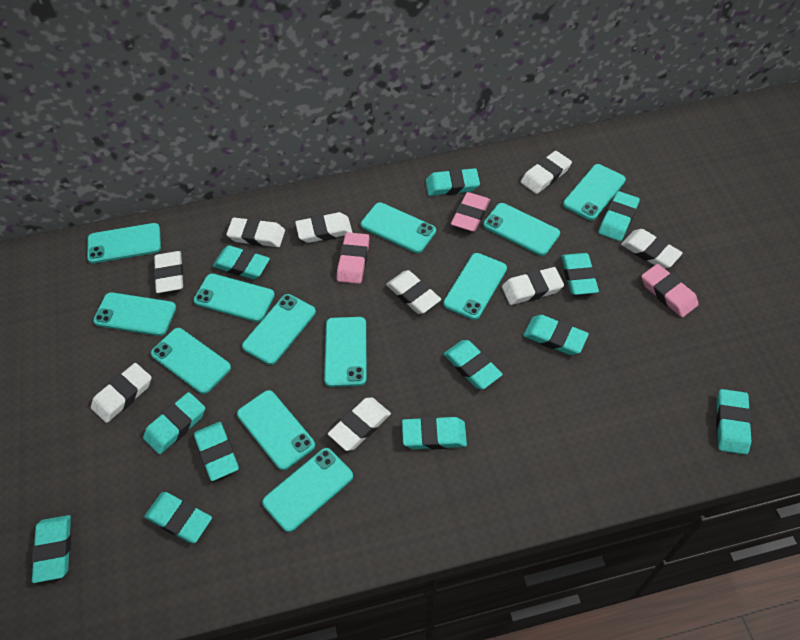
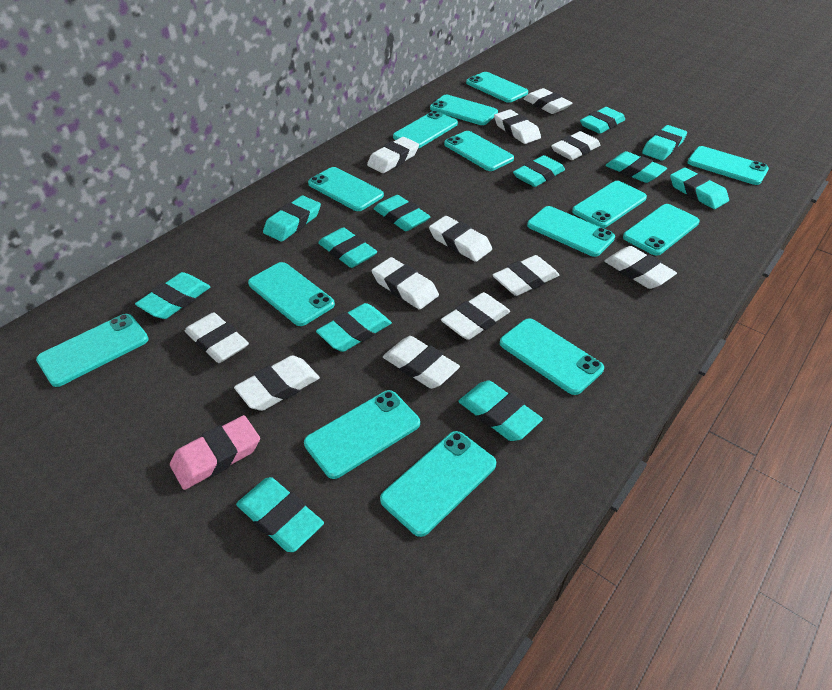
pink eraser: [337,232,369,284] [451,192,490,232] [641,264,699,317] = 3 -> [170,415,260,490] = 1
turquoise phone: [87,223,161,263] [93,292,176,336] [151,328,231,394] [194,274,275,322] [237,390,315,470] [242,294,316,365] [262,448,353,532] [324,317,366,387] [361,202,436,253] [443,253,507,320] [483,203,560,256] [563,164,626,220] = 12 -> [36,314,149,387] [248,262,335,326] [304,390,420,479] [308,167,384,211] [380,431,496,537] [393,111,458,148] [430,95,498,125] [444,131,514,171] [466,72,528,103] [500,318,604,395] [527,206,615,257] [572,181,647,228] [623,204,700,256] [687,146,769,185] = 14
white eraser: [91,363,151,423] [154,251,183,293] [226,218,285,247] [295,212,353,243] [328,397,391,451] [386,270,441,314] [502,267,564,305] [521,151,572,194] [621,229,683,269] = 9 -> [185,312,249,363] [234,356,320,411] [367,137,419,173] [372,257,439,310] [383,336,460,389] [429,216,492,262] [441,292,510,340] [492,255,559,296] [494,109,541,144] [524,88,572,114] [551,131,600,160] [604,246,677,289] = 12

